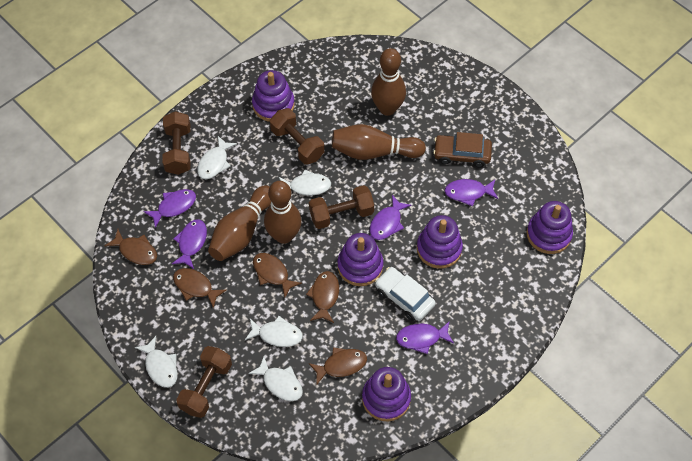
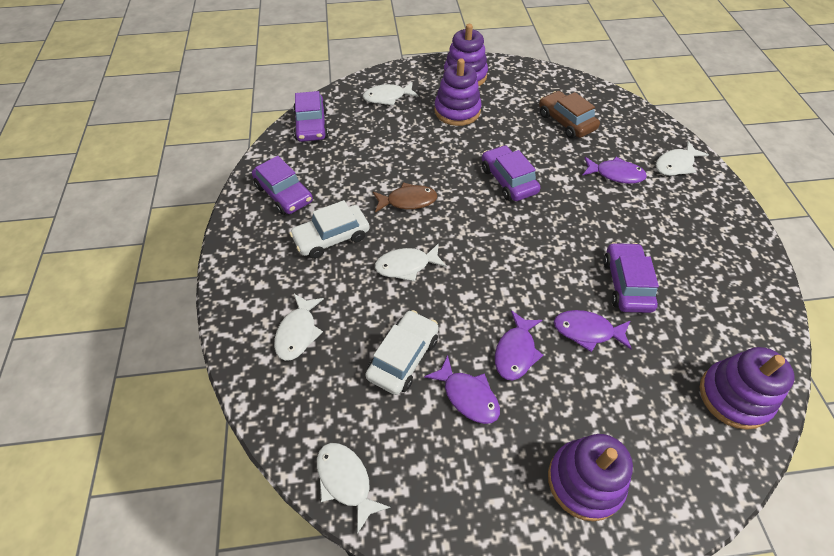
brown bowling pin: [208,185,271,261] [264,181,302,244] [332,124,426,160] [371,48,406,116] = 4 -> none = 0
brown dumbbell: [162,111,190,175] [176,346,232,418] [270,108,324,165] [309,185,374,229] = 4 -> none = 0
brown fish: [105,229,157,265] [173,268,227,308] [253,253,302,298] [306,271,339,323] [309,347,367,385] = 5 -> [373,182,437,213] = 1
purple car: none = 0 -> [252,156,313,215] [293,91,328,142] [482,145,540,201] [603,242,659,313] = 4
purple fish: [143,189,196,228] [172,220,207,269] [370,195,412,240] [396,321,454,354] [445,179,498,207] = 5 -> [424,355,500,424] [495,310,544,380] [554,310,632,352] [582,157,647,184] = 4
purple stacking toy: [252,70,295,122] [337,233,384,286] [362,367,411,421] [417,215,463,269] [527,201,573,254] = 5 -> [434,59,482,126] [444,24,488,86] [548,434,633,521] [700,347,795,430] = 4
white car: [375,267,436,321] = 1 -> [289,200,370,259] [365,310,439,395] = 2

